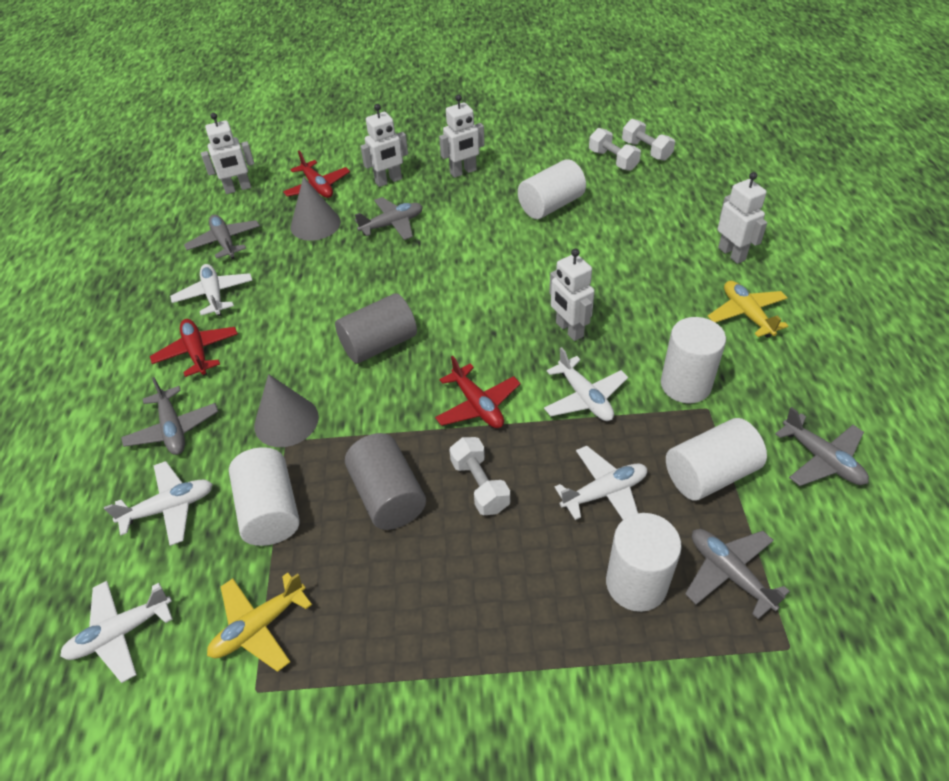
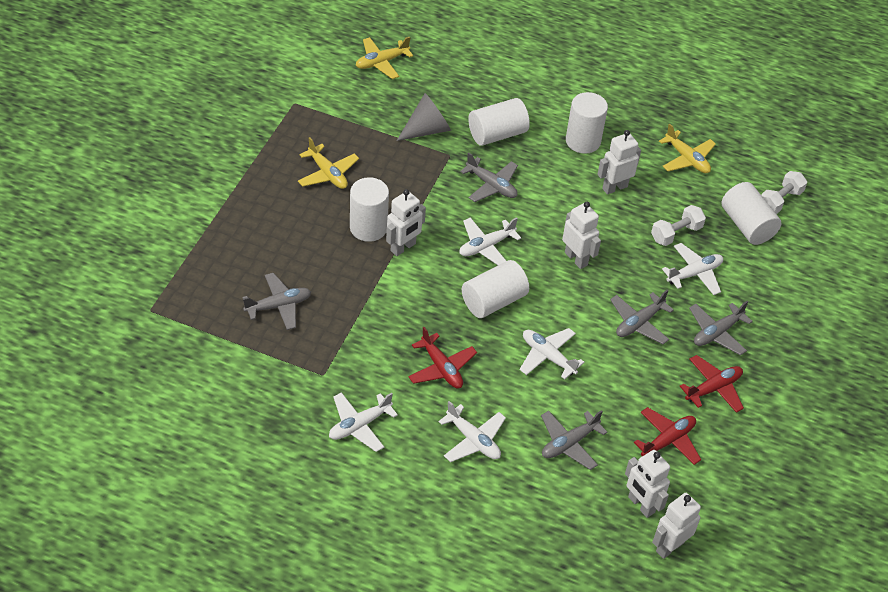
grey cone: [254,374,319,447] [290,177,341,241] = 2 -> [397,93,451,141] = 1
grey cylinder: [335,293,417,364] [345,433,426,530] = 2 -> none = 0
white dumbbell: [449,437,510,515] [589,128,641,171] [622,119,675,161] = 3 -> [651,205,706,246] [761,171,807,214] = 2
yellow plane: [207,573,312,672] [708,281,788,338] = 2 -> [298,137,359,189] [356,37,413,79] [659,124,716,173] = 3

